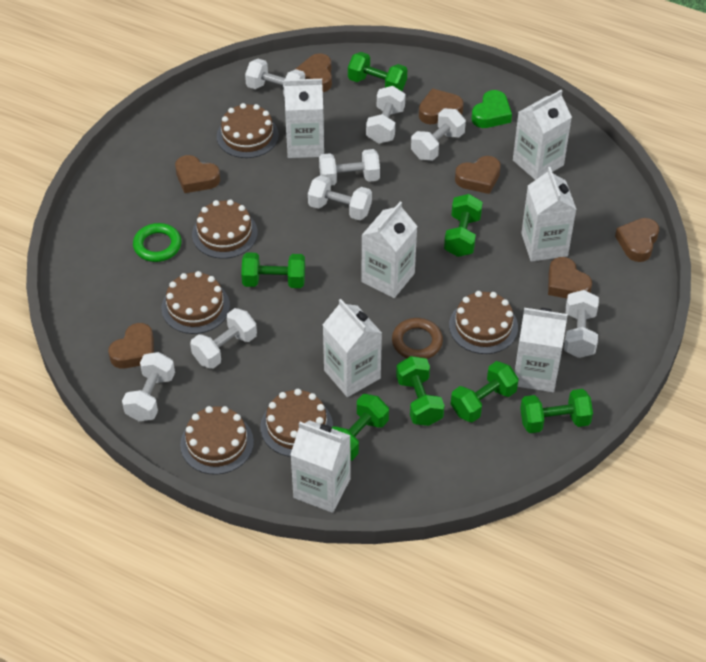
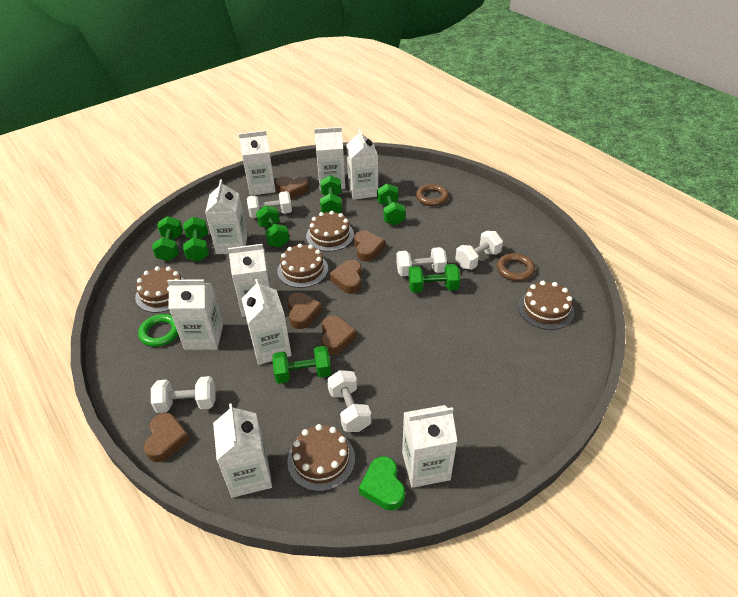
brown cake: [161,271,230,334] [180,406,254,475] [192,200,258,259] [217,103,279,158] [260,389,333,457] [449,291,518,354] = 6 -> [135,266,185,313] [277,243,328,288] [287,424,355,491] [306,211,354,252] [518,281,574,330] = 5
brown heart: [108,323,154,369] [175,155,220,193] [296,53,332,92] [419,88,464,124] [455,156,501,194] [548,257,592,298] [615,218,659,262] = 7 -> [144,413,190,462] [275,177,309,199] [287,292,322,329] [321,315,357,355] [329,260,362,294] [354,230,385,262] = 6
brown ring: [392,318,443,359] = 1 -> [416,184,449,206] [497,253,535,281] = 2
white carton: [284,79,324,158] [290,420,351,513] [323,299,382,397] [361,202,417,298] [513,90,572,180] [515,308,568,392] [521,167,577,262] = 7 -> [167,279,223,350] [205,180,247,254] [213,403,272,498] [228,244,272,317] [239,130,276,196] [241,279,292,365] [314,127,345,191] [346,129,378,200] [402,405,457,488] = 9
white dumbbell: [122,352,175,421] [190,308,257,369] [245,59,305,97] [308,175,372,220] [319,149,380,185] [366,86,405,143] [411,109,466,161] [564,290,599,358] = 8 -> [151,376,216,413] [247,191,292,218] [327,370,371,432] [396,247,447,276] [455,231,503,270] = 5

